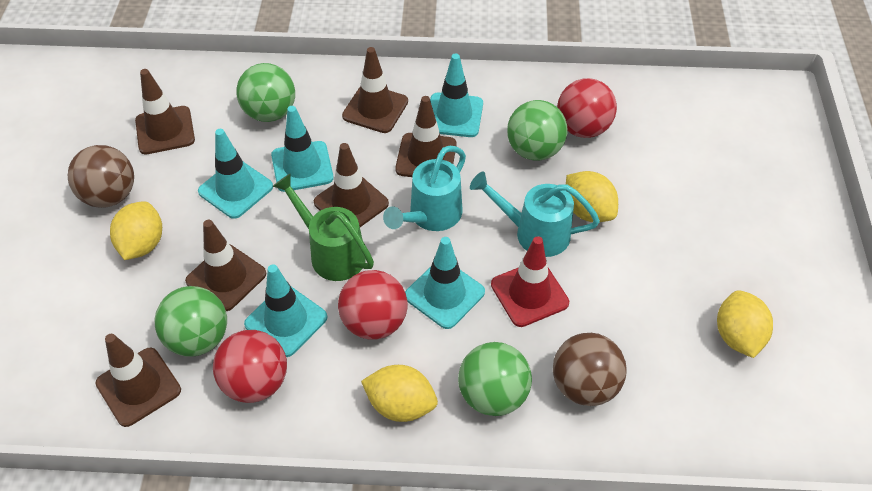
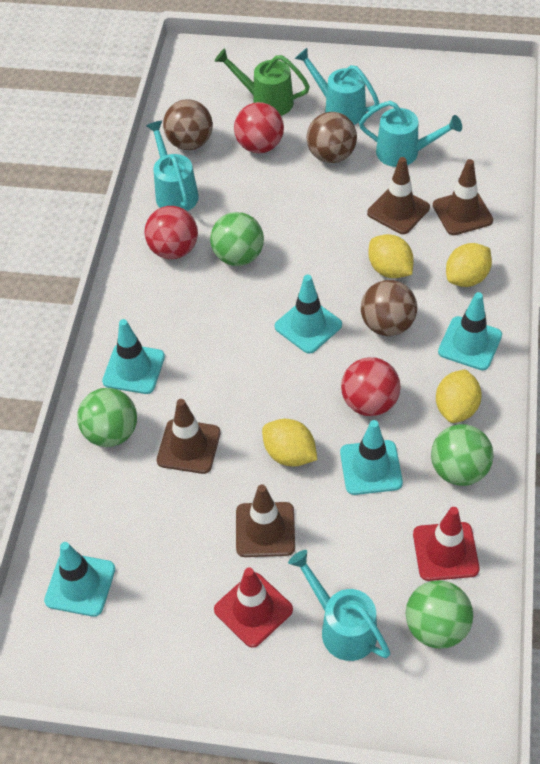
brown ball: [68,145,134,208] [553,333,627,406] = 2 -> [163,99,213,150] [307,112,357,163] [361,280,417,336] = 3
brown traffic cone: [95,334,181,427] [135,69,195,154] [185,220,266,311] [314,143,389,227] [342,47,408,133] [395,96,457,177] = 6 -> [157,399,221,474] [236,484,295,557] [367,157,430,234] [433,159,493,235] = 4
red traffic cone: [491,236,569,327] = 1 -> [214,568,293,648] [413,507,479,581] = 2
turquoise watering can: [383,146,466,231] [470,172,600,257] = 2 -> [146,121,199,211] [288,550,390,661] [294,48,379,125] [359,101,462,167] = 4

